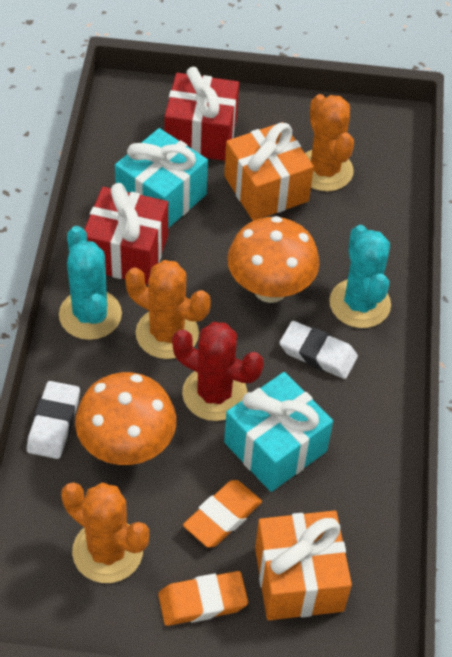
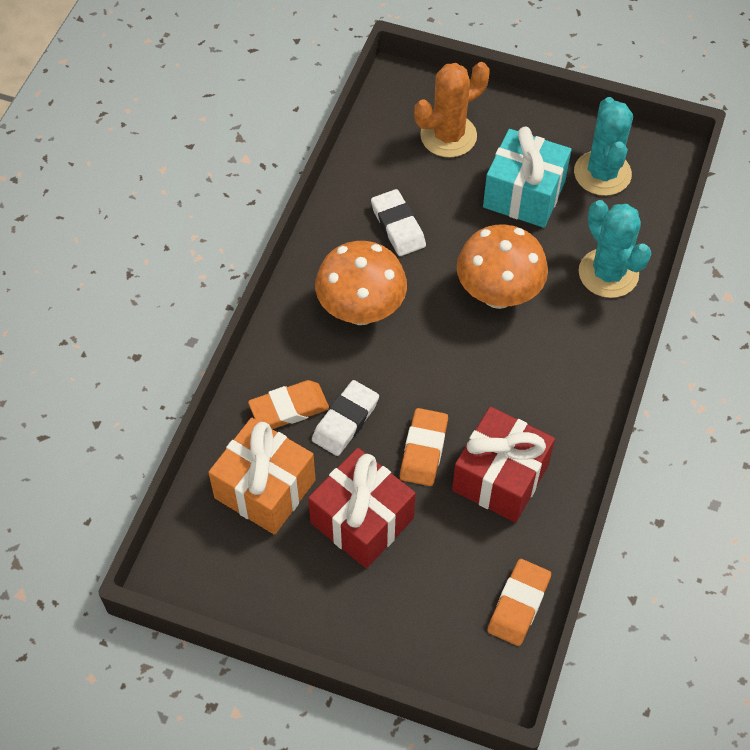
orange cactus: [61,482,149,583] [125,260,211,359] [305,94,354,191] = 3 -> [414,62,490,158] = 1
orange eraser: [158,571,248,626] [183,480,262,548] = 2 -> [248,380,329,429] [400,408,448,486] [487,559,551,646] = 3
orange gift: [224,122,314,221] [255,510,352,620] = 2 -> [208,418,316,535] = 1
red cactus: [172,322,264,421] = 1 -> none = 0
turquoise gift: [115,128,208,228] [224,372,333,492] = 2 -> [483,127,571,228] = 1

